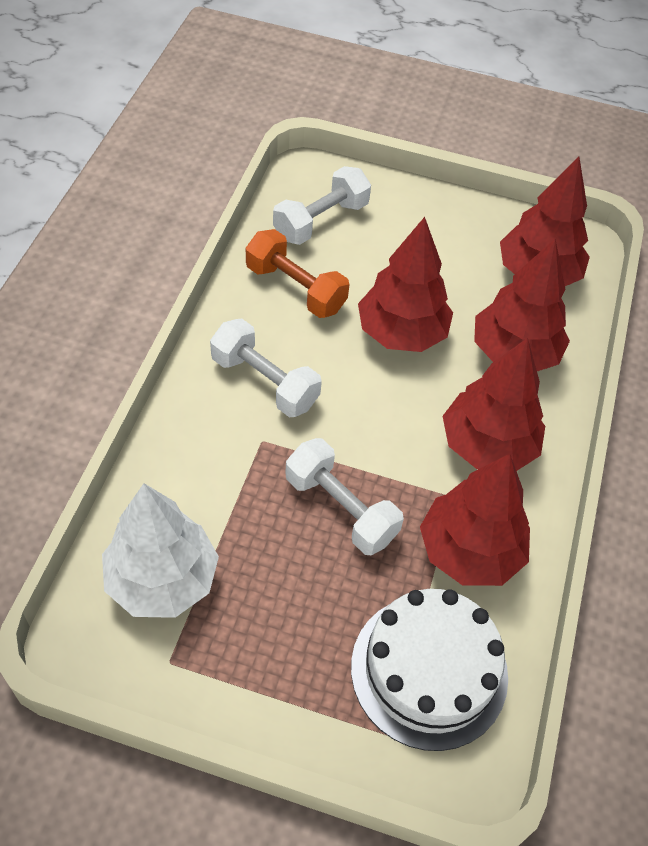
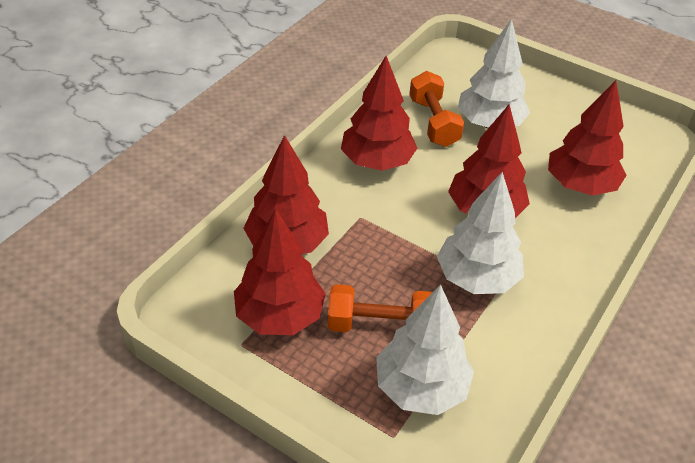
orange dumbbell: [246,229,349,318] = 1 -> [328,284,432,332] [409,71,464,147] = 2
white cake: [351,589,508,751] = 1 -> none = 0
white dumbbell: [210,319,322,417] [273,166,371,245] [285,438,404,555] = 3 -> none = 0
white tree: [102,483,219,618] = 1 -> [376,284,474,415] [437,172,524,294] [458,19,530,129] = 3

